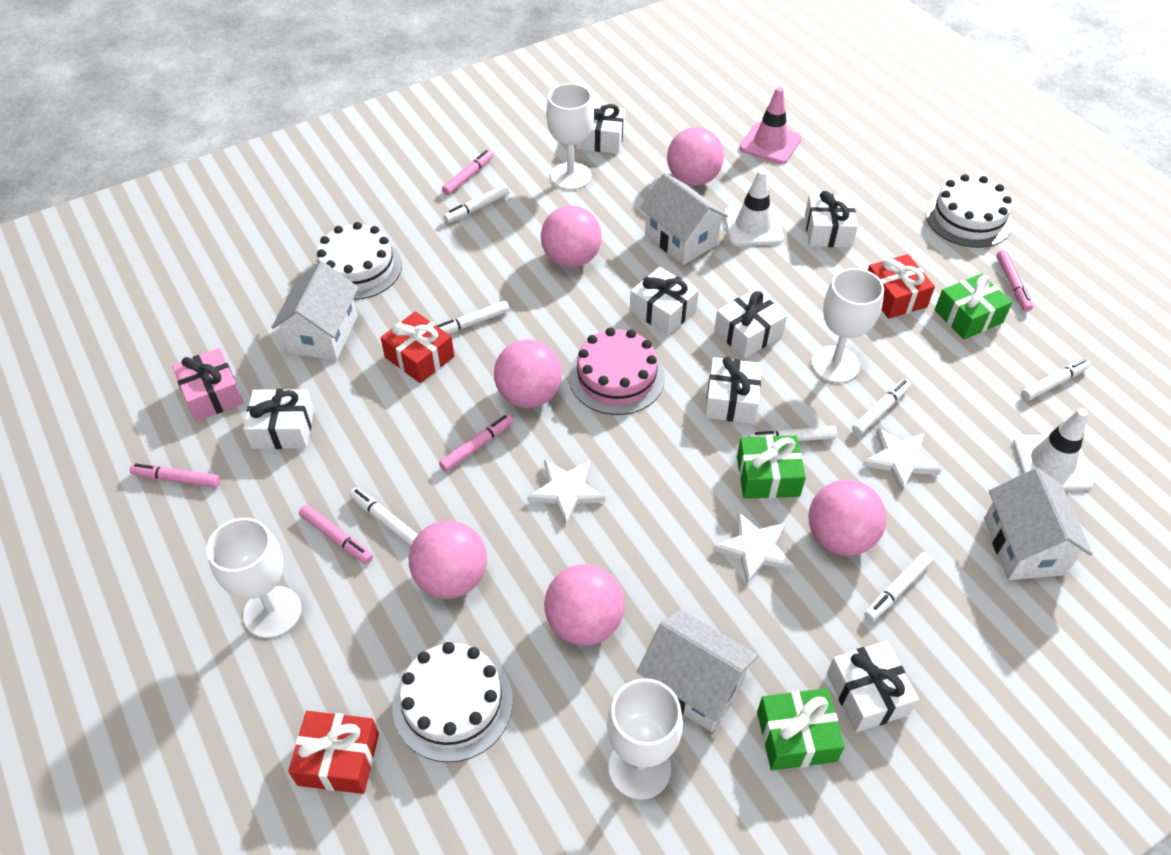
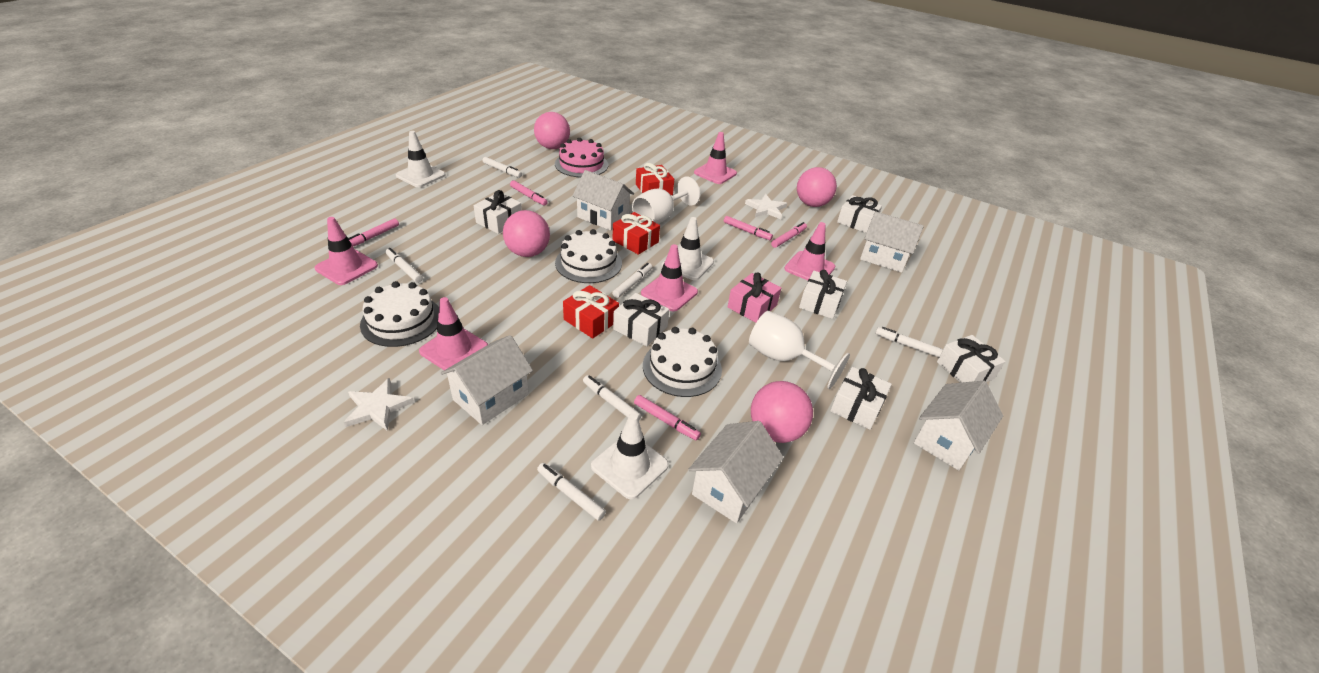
green gift: [737,435,806,499] [757,688,845,770] [935,273,1012,340] = 3 -> none = 0
pink ball: [409,520,487,599] [494,340,562,408] [541,206,602,268] [544,564,625,645] [667,127,724,186] [809,480,887,556] = 6 -> [503,210,550,257] [534,112,570,149] [751,381,813,443] [797,167,837,207] = 4
pink traffic cone: [740,87,802,164] = 1 -> [315,217,378,285] [419,297,488,370] [641,244,698,311] [694,132,737,184] [784,222,835,280] = 5
white gift: [243,389,314,449] [576,104,625,154] [630,267,699,335] [705,357,762,424] [714,289,787,358] [805,191,858,247] [827,641,919,732] = 7 -> [473,190,522,234] [613,293,669,346] [799,270,847,319] [830,367,892,430] [837,195,882,233] [937,335,1005,383] = 6
white goblet: [207,518,302,638] [546,83,594,190] [607,678,683,800] [812,268,884,383] = 4 -> [632,176,700,224] [749,311,850,389] = 2
white house: [271,261,358,361] [637,609,758,732] [640,173,728,265] [984,468,1093,580] = 4 -> [441,335,533,425] [572,170,634,231] [688,421,784,523] [860,211,924,273] [914,381,1003,471] = 5
white marker: [349,488,418,546] [437,301,509,334] [444,185,509,223] [748,426,837,441] [852,379,911,435] [864,552,933,621] [1021,359,1090,401] = 7 -> [386,248,423,283] [483,157,522,178] [537,463,606,521] [583,375,641,420] [612,263,652,298] [875,327,943,357] = 6
white star: [528,460,606,525] [713,512,794,584] [862,428,941,492] = 3 -> [344,378,414,431] [745,194,787,219] = 2
white traffic cone: [724,169,784,246] [1013,408,1093,490] = 2 -> [396,131,445,187] [591,413,669,499] [662,217,714,280] = 3

